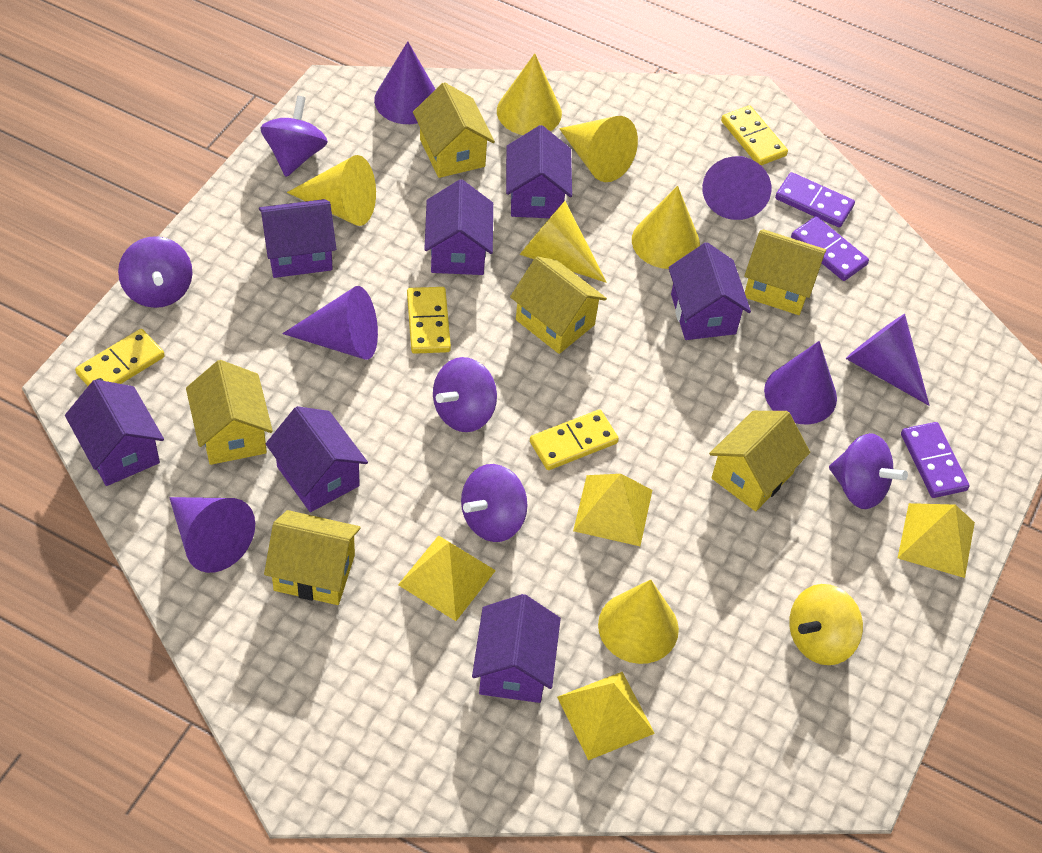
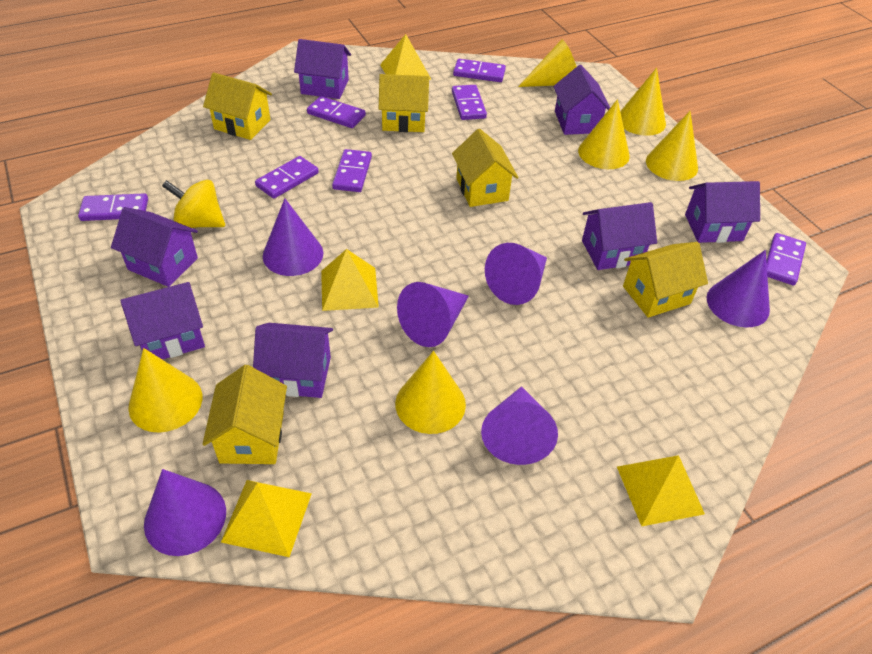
purple domino: [775,172,855,227] [791,216,869,281] [901,422,970,498] = 3 -> [78,193,148,221] [255,156,319,199] [307,96,366,128] [332,149,372,192] [452,85,487,120] [453,59,506,82] [766,233,806,286] = 7
purple spinning top: [118,236,192,308] [260,96,328,177] [433,357,497,432] [461,464,527,542] [829,433,908,509] = 5 -> none = 0
yellow domino: [75,329,165,386] [407,287,451,354] [530,409,619,470] [721,105,788,166] = 4 -> none = 0
yellow house: [186,360,273,465] [264,510,361,605] [413,82,495,178] [510,256,607,354] [709,411,810,511] [744,229,826,315] = 6 -> [202,365,287,464] [203,72,272,140] [379,74,429,132] [452,129,518,207] [623,242,708,318] = 5

